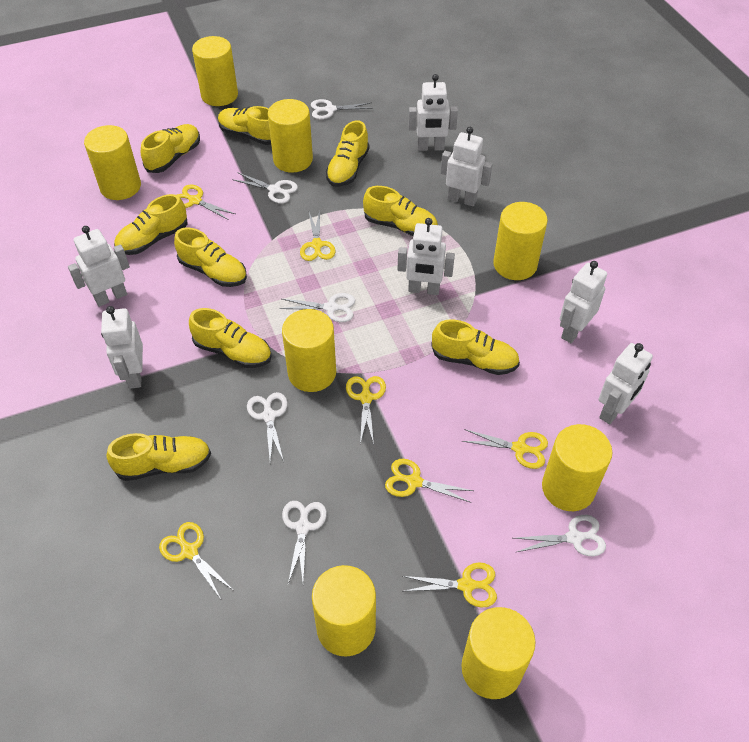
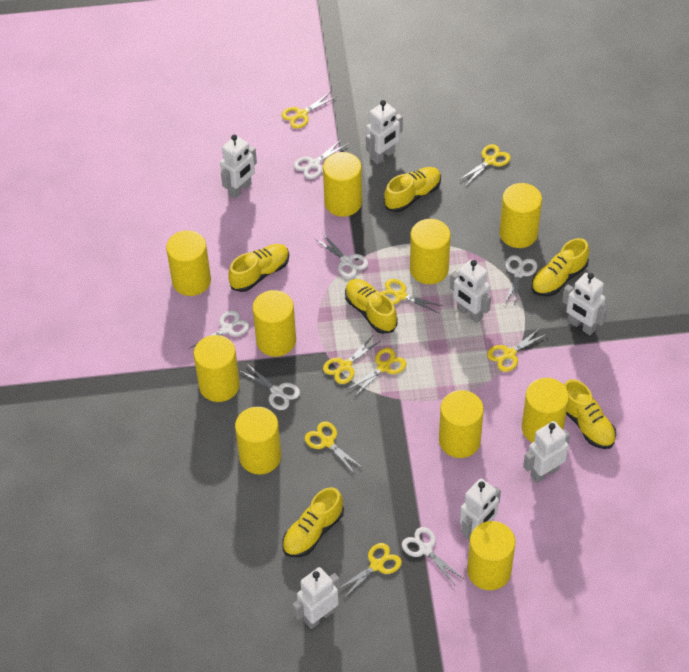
yellow cylinder: [84,125,141,200] [192,36,238,106] [268,99,313,173] [282,309,336,392] [312,565,376,657] [461,607,535,699] [493,202,548,280] [542,424,613,511] = 8 -> [166,230,211,296] [194,335,240,402] [235,407,281,474] [253,290,296,357] [323,152,362,217] [410,219,451,284] [439,390,484,458] [467,521,515,590] [499,183,542,248] [522,378,569,443] = 10
yellow scissors: [159,522,233,599] [177,185,235,220] [300,211,335,261] [346,376,386,444] [385,459,474,503] [402,563,497,608] [462,429,548,469] = 7 -> [281,92,336,129] [305,421,364,474] [323,336,380,384] [340,543,402,599] [347,348,406,397] [380,279,443,313] [458,144,511,186] [487,327,547,372] = 8
yellow shoe: [107,433,211,481] [114,194,188,255] [141,124,200,173] [174,228,247,287] [189,308,271,368] [218,106,271,145] [326,120,370,187] [363,186,438,236] [431,319,520,375] = 9 -> [228,244,289,292] [282,487,344,557] [345,279,398,334] [384,167,441,212] [531,238,589,296] [563,379,616,449] = 6

